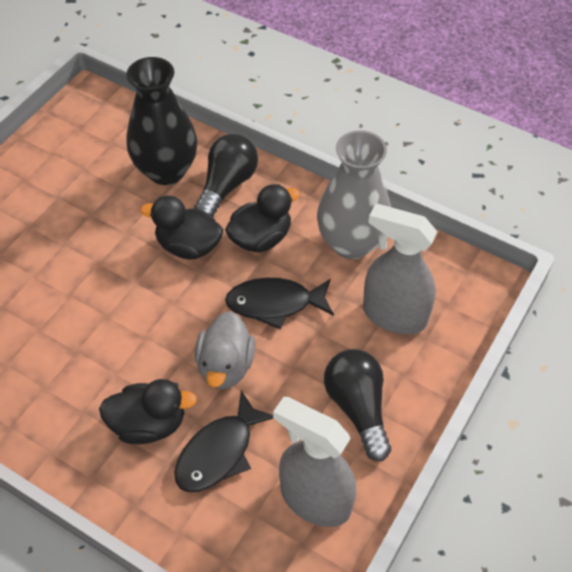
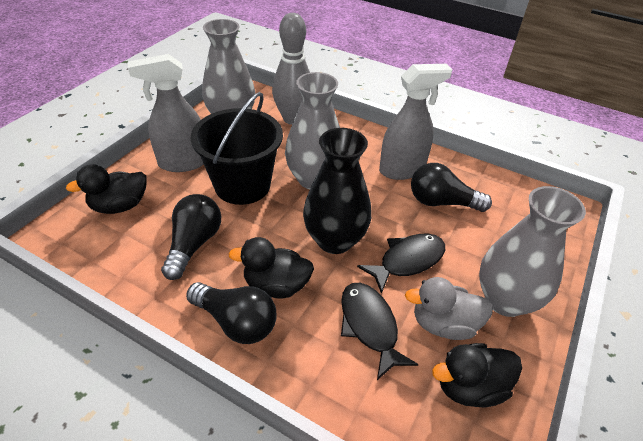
black bucket: none = 0 -> [191,92,283,205] = 1
black light bulb: [194,134,258,217] [324,349,391,462] = 2 -> [161,194,221,280] [186,282,277,344] [411,163,492,212] = 3
grey bowling pin: none = 0 -> [272,13,310,125] = 1
grey vase: [317,130,391,259] = 1 -> [202,19,255,114] [285,72,340,189] [479,186,586,317] = 3

